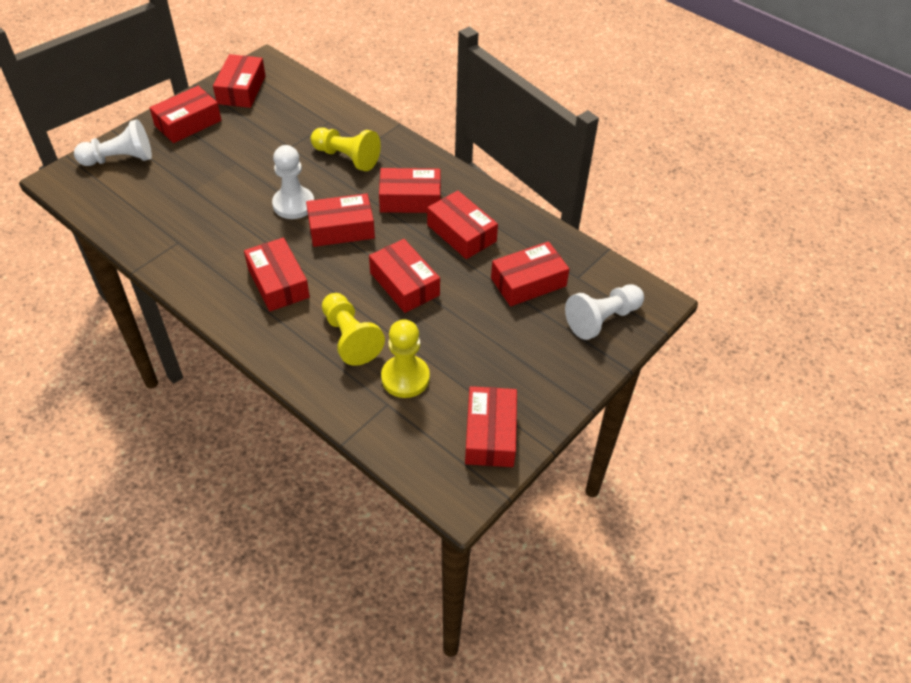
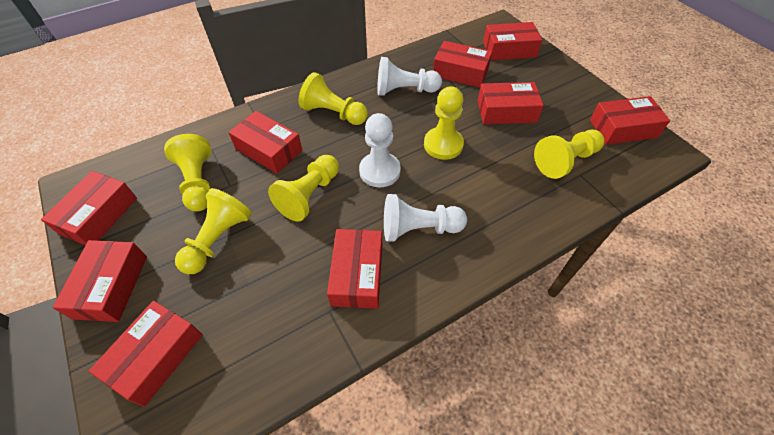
yellow pawn: [311,127,381,171] [322,293,385,366] [381,319,430,398] = 3 -> [164,134,211,211] [175,188,252,274] [268,155,339,222] [298,72,368,125] [424,86,464,160] [534,130,604,179] = 6

